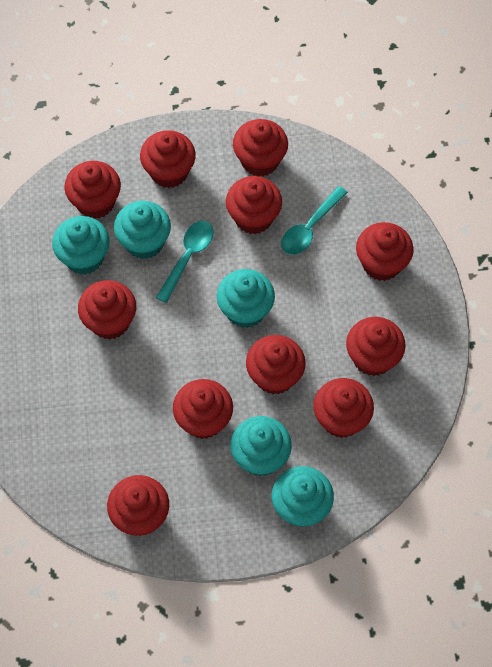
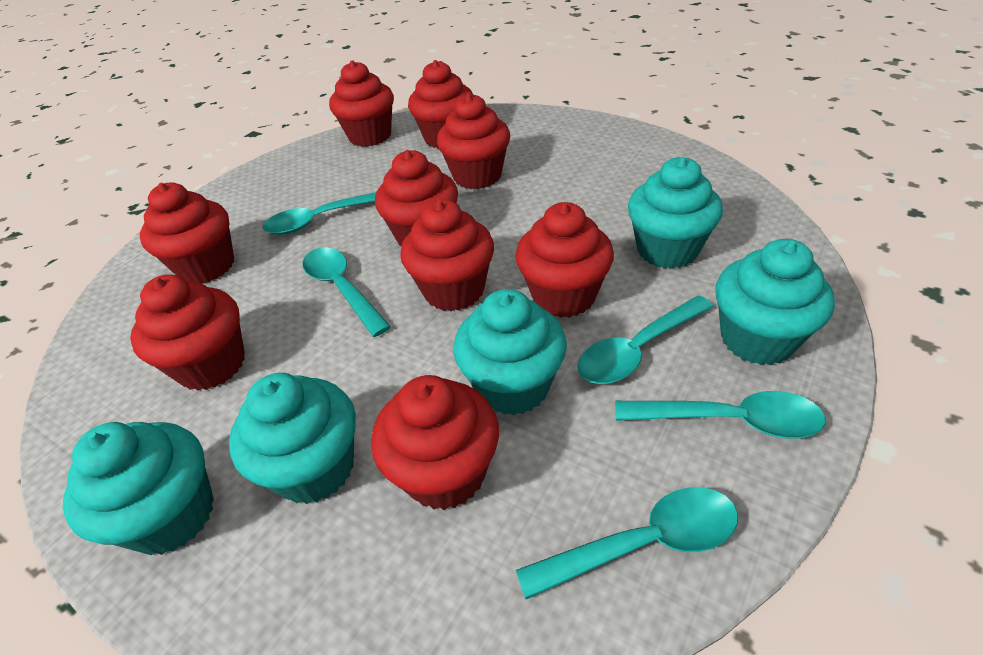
red cupcake: [64,161,121,219] [78,280,136,340] [107,475,169,536] [140,130,196,188] [173,379,233,439] [226,176,282,234] [233,119,288,176] [246,335,306,394] [314,378,374,438] [346,317,406,376] [356,222,414,281] = 11 -> [130,274,245,391] [140,182,234,284] [329,60,394,147] [371,375,499,510] [375,150,458,246] [400,199,494,311] [408,60,473,149] [437,93,510,189] [515,202,614,318] = 9
turquoise spoon: [156,221,214,303] [281,186,348,255] = 2 -> [263,192,376,235] [303,247,391,337] [516,487,738,599] [578,295,714,384] [615,391,826,439] = 5

